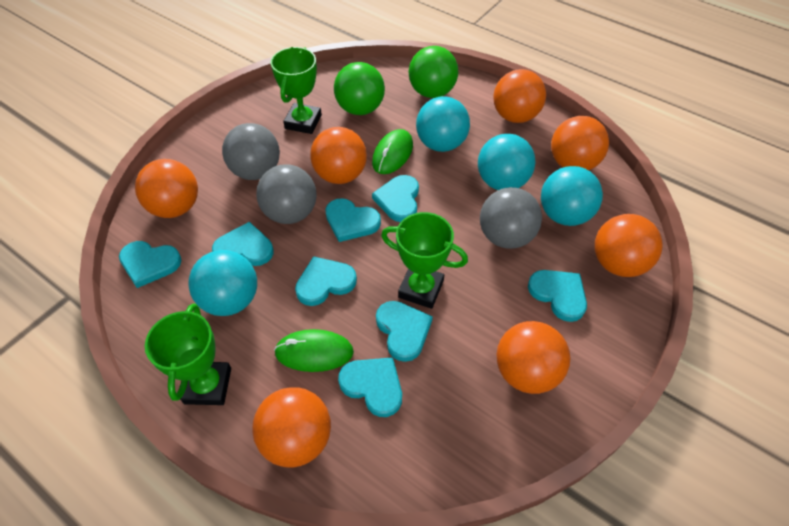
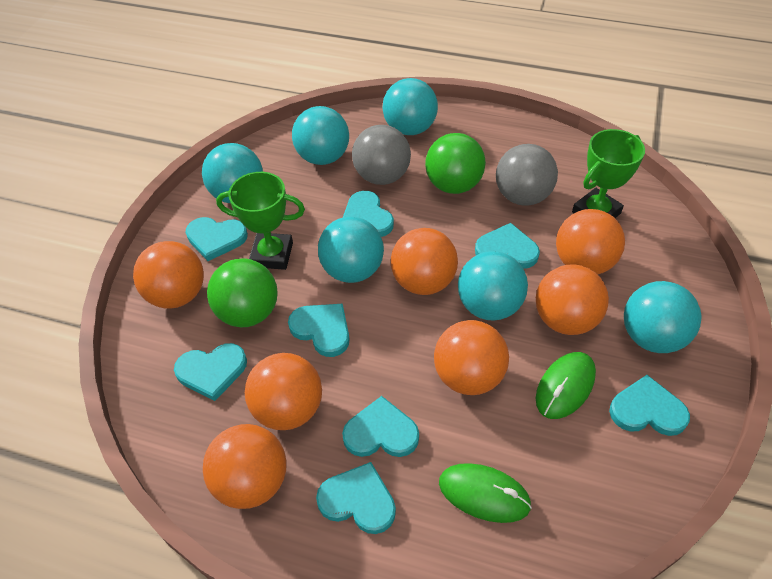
green trophy: [145,304,231,405] [271,47,322,134] [381,212,468,309] = 3 -> [216,172,305,270] [572,129,645,218] = 2
grey ball: [222,123,280,180] [256,164,317,224] [480,187,542,249] = 3 -> [352,125,411,185] [496,144,558,206] = 2
turquoise ball: [188,250,257,316] [416,96,470,152] [478,134,536,190] [541,166,603,226] = 4 -> [202,143,263,203] [292,106,349,165] [318,217,384,283] [382,78,438,135] [458,251,528,321] [624,281,702,353] = 6

